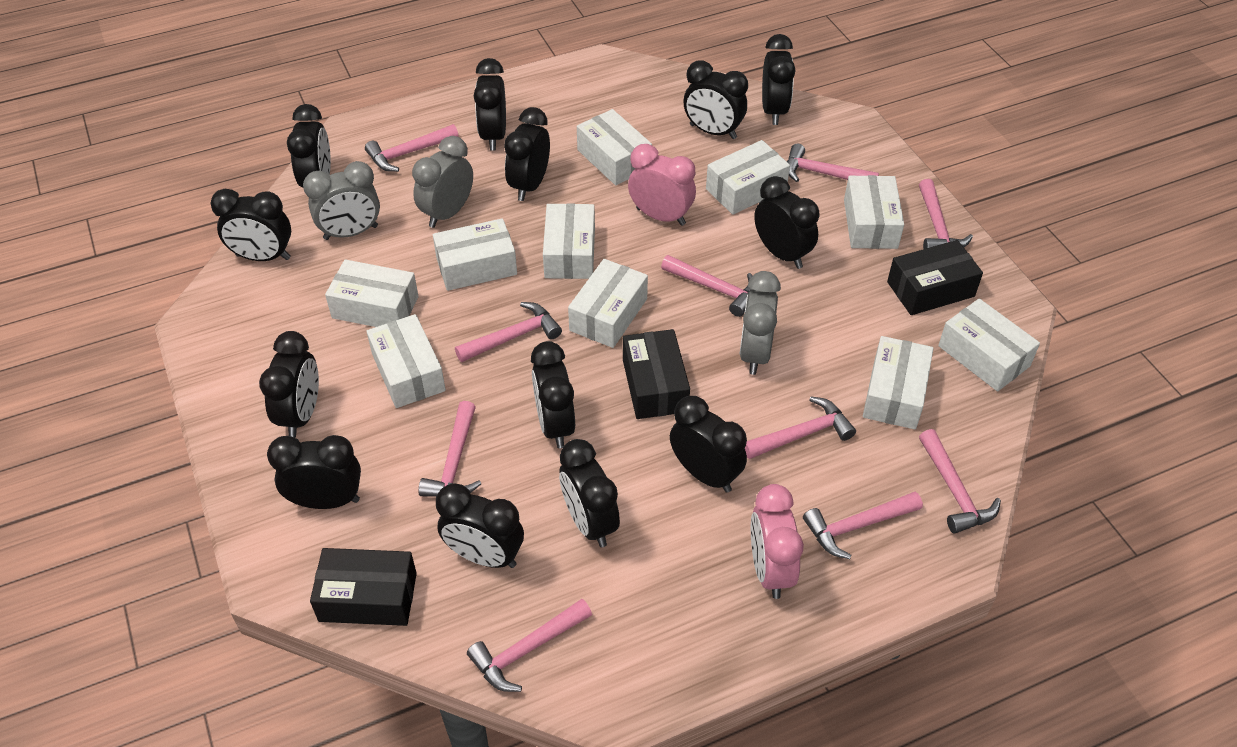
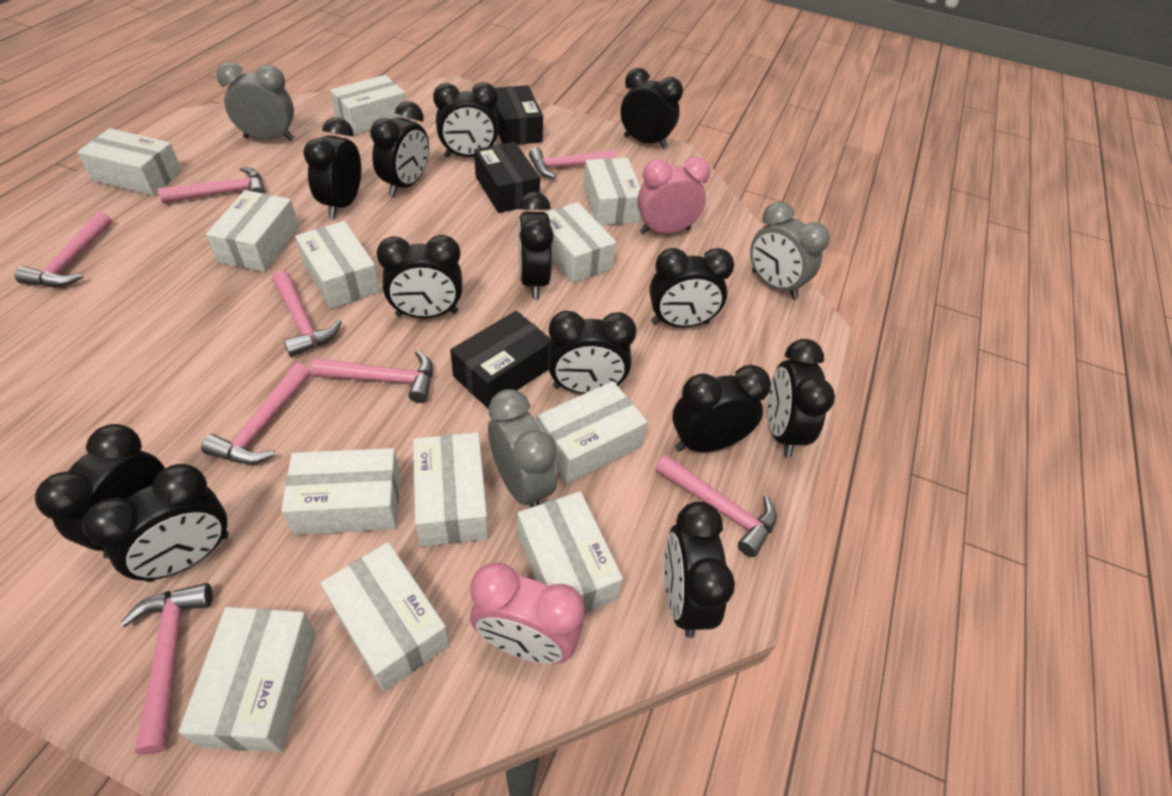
pink hammer: [365,124,459,172] [418,401,481,497] [455,302,562,362] [467,599,592,692] [661,255,752,317] [745,397,856,459] [787,144,879,182] [803,492,923,559] [919,179,973,249] [919,429,1001,534] = 10 -> [15,211,112,287] [120,583,213,754] [158,167,266,204] [201,363,311,464] [272,270,342,357] [311,350,433,403] [529,148,617,179] [655,454,777,557] = 8
white box: [325,259,419,327] [366,314,446,408] [433,218,517,291] [543,203,595,279] [568,259,648,348] [577,109,652,185] [706,140,790,215] [844,175,904,249] [863,336,934,429] [938,299,1040,391] = 10 -> [77,128,182,196] [179,607,316,752] [206,190,299,272] [281,448,400,535] [295,221,380,309] [320,542,449,691] [330,75,408,135] [413,433,488,547] [517,492,623,613] [537,381,647,484] [545,202,616,283] [583,158,641,225] = 12

